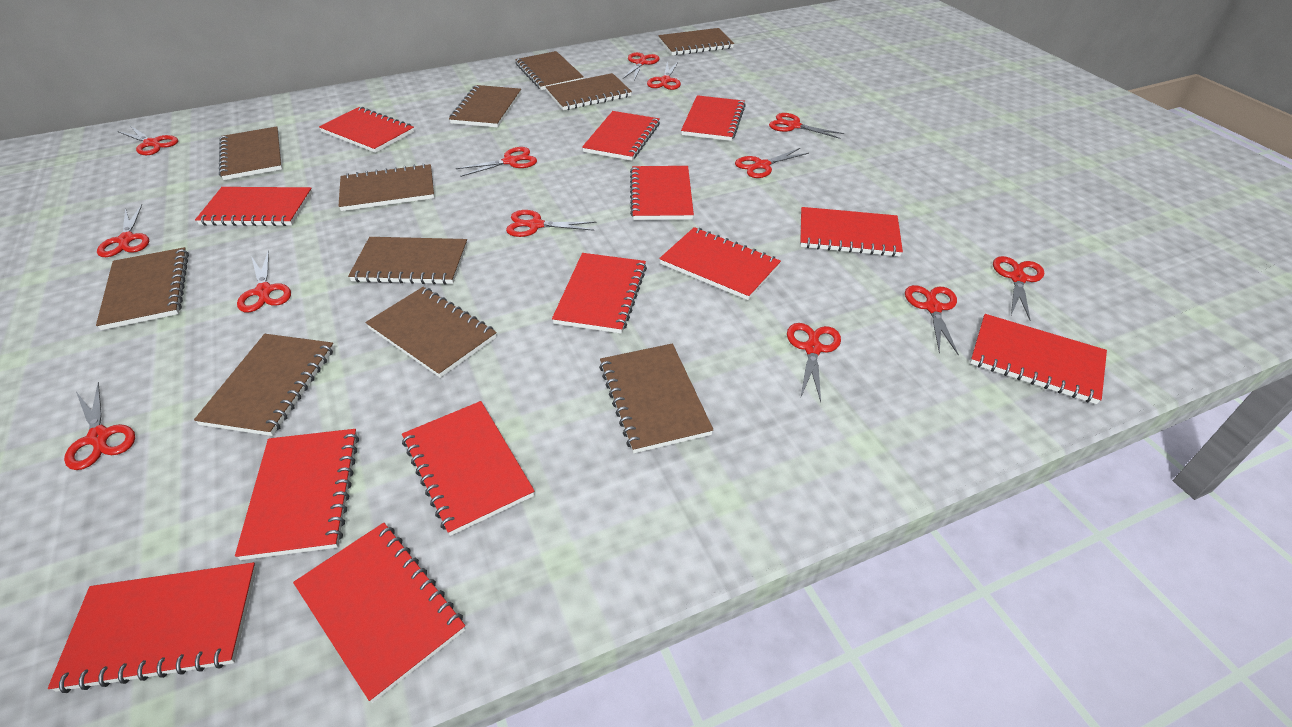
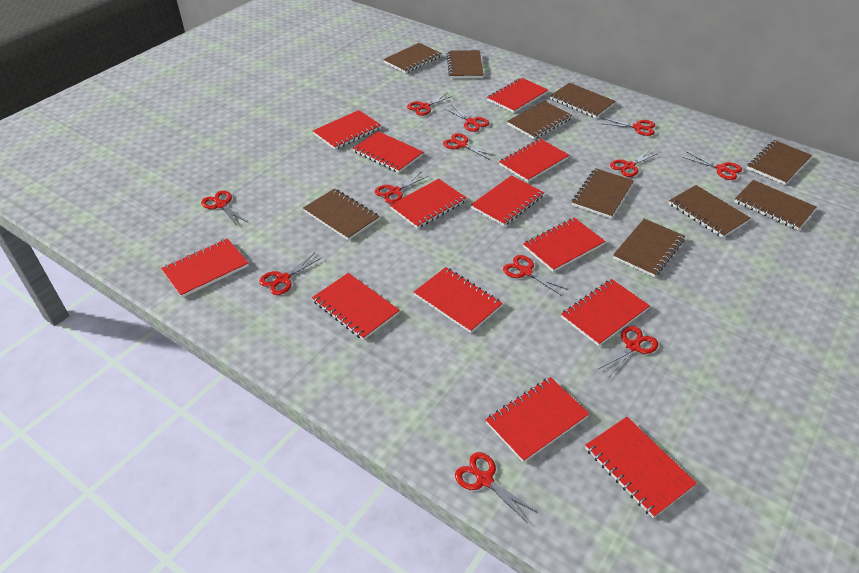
brown notebook: [96,247,189,330] [194,334,334,436] [219,127,282,180] [339,163,434,211] [348,237,467,285] [366,287,497,378] [449,85,521,128] [515,51,584,90] [546,73,632,111] [599,343,714,453] [658,28,734,56] = 11 -> [303,188,380,240] [383,43,442,74] [447,50,484,79] [507,101,572,139] [550,83,616,118] [572,168,634,218] [613,219,685,277] [669,185,751,238] [734,180,816,230] [747,140,812,185] = 10
red scissors: [64,382,135,470] [97,204,149,257] [117,126,178,155] [237,251,291,312] [456,147,537,177] [506,210,596,237] [623,52,660,80] [647,61,681,90] [735,148,809,178] [769,113,844,139] [787,323,841,402] [905,285,959,356] [993,256,1044,320] = 13 -> [201,191,247,225] [259,253,321,295] [375,172,428,203] [407,93,454,116] [443,133,496,160] [444,105,489,132] [455,452,537,522] [503,255,568,296] [597,326,658,377] [602,118,655,136] [610,149,659,177] [682,152,742,180] = 12

